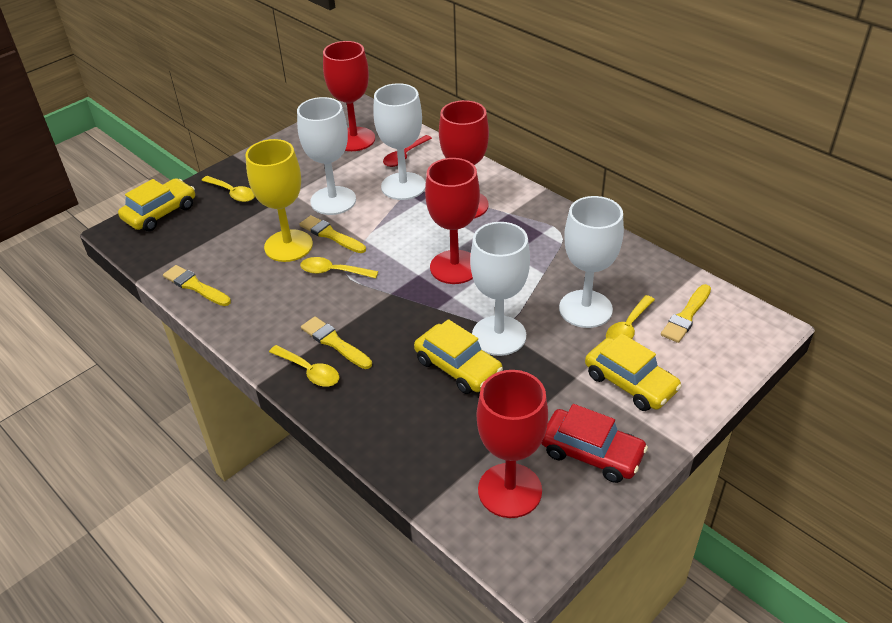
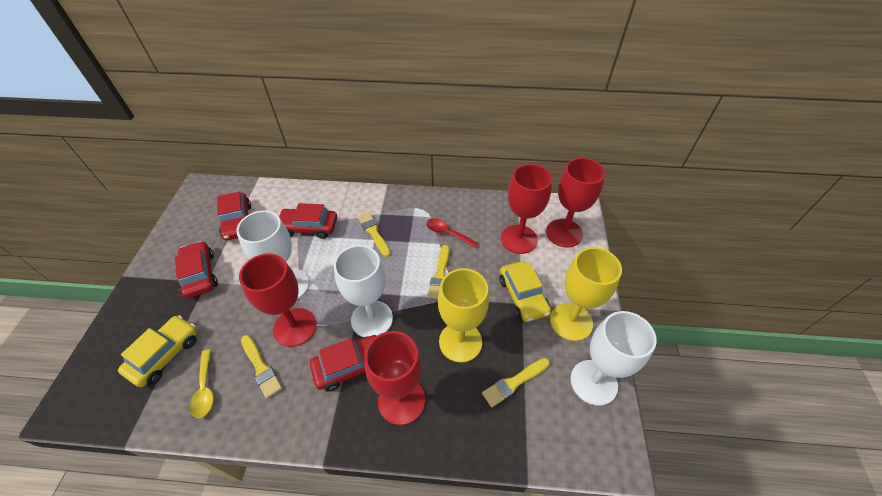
red car: [541,404,648,483] = 1 -> [175,241,218,298] [217,192,251,241] [279,203,337,239] [310,335,377,392] = 4
white goblet: [297,97,356,215] [373,83,426,200] [470,222,530,356] [559,196,624,328] = 4 -> [236,210,309,299] [334,245,393,337] [570,311,657,406] = 3
yellow car: [118,178,195,231] [414,319,503,394] [585,334,682,411] = 3 -> [118,315,197,387] [499,261,551,322] = 2
yellow goblet: [245,139,313,262] = 1 -> [438,268,489,363] [550,247,622,341] = 2
yellow spoon: [201,176,255,202] [269,345,339,387] [300,257,378,279] [606,295,655,339] = 4 -> [190,349,214,418] = 1

